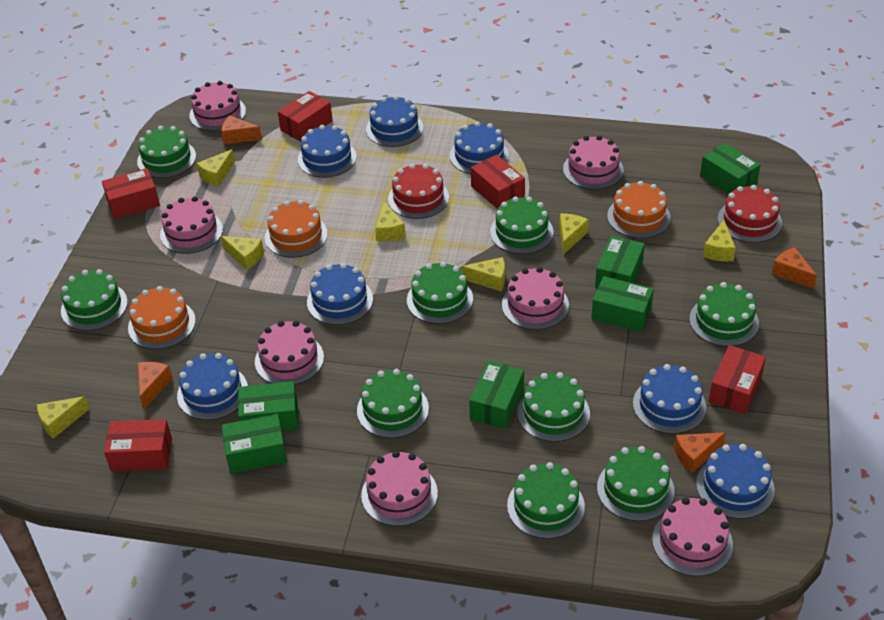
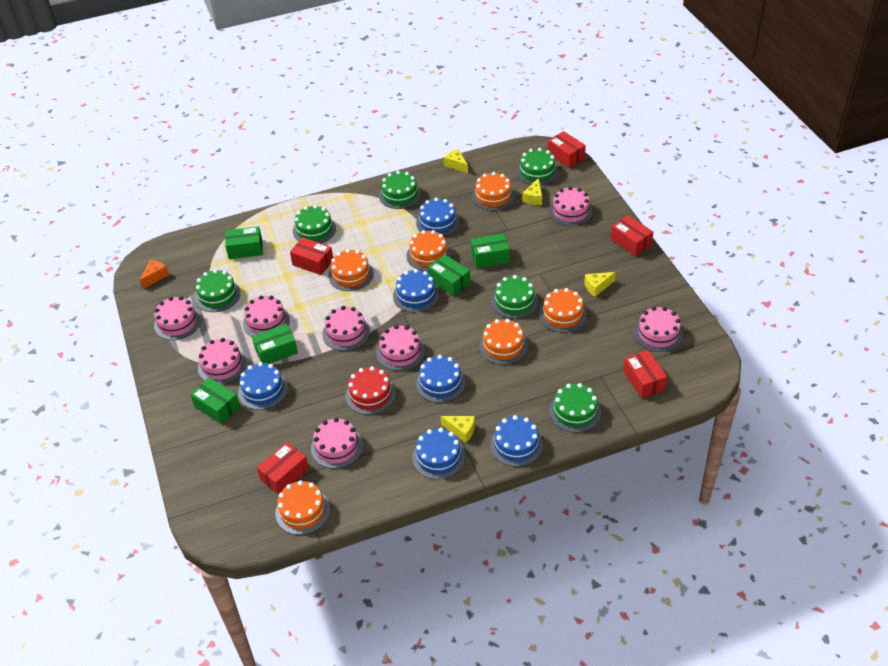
blue cake: [177,353,248,420] [298,125,357,178] [307,263,373,325] [366,95,423,147] [450,122,509,174] [633,364,706,434] [696,444,775,519] = 7 -> [238,362,288,410] [393,269,439,312] [412,428,465,480] [416,198,460,237] [416,355,466,403] [490,415,543,467] = 6
green box: [222,414,287,474] [238,381,299,431] [469,361,524,429] [591,276,654,332] [595,236,645,288] [700,143,760,194] = 6 -> [190,377,240,424] [225,226,263,259] [252,324,298,364] [428,254,470,297] [471,233,510,268] = 5
green cake: [61,269,128,331] [137,126,196,178] [357,369,429,438] [407,262,473,324] [490,196,554,254] [507,462,585,539] [517,372,590,442] [597,446,674,521] [689,282,759,347] = 9 -> [195,269,241,312] [293,205,336,243] [379,171,421,209] [491,275,538,319] [517,148,558,185] [549,383,601,433] = 6
orange cake: [128,286,196,349] [265,200,328,258] [607,181,671,238] = 3 -> [275,480,330,535] [328,249,374,291] [406,230,451,271] [472,172,515,211] [479,319,528,365] [539,288,587,333] = 6
orange cheese: [138,362,173,409] [221,116,262,144] [674,432,726,473] [772,247,817,289] = 4 -> [140,260,169,289] = 1
pink cake: [160,196,223,254] [189,81,246,131] [255,321,324,385] [361,451,438,526] [502,267,569,330] [563,135,624,189] [652,497,733,576] = 7 -> [154,296,201,340] [198,338,247,384] [243,295,290,337] [311,417,363,469] [322,306,370,351] [376,325,425,371] [549,186,593,226] [634,307,683,352] = 8
red cake: [388,164,449,219] [718,185,782,243] = 2 -> [345,366,396,415] = 1
yellow cheese: [37,396,89,439] [197,149,235,186] [221,236,264,270] [375,202,406,242] [461,257,505,291] [559,214,589,255] [703,220,736,261] = 7 -> [440,416,475,443] [444,149,468,173] [522,178,542,205] [584,272,616,297] = 4

